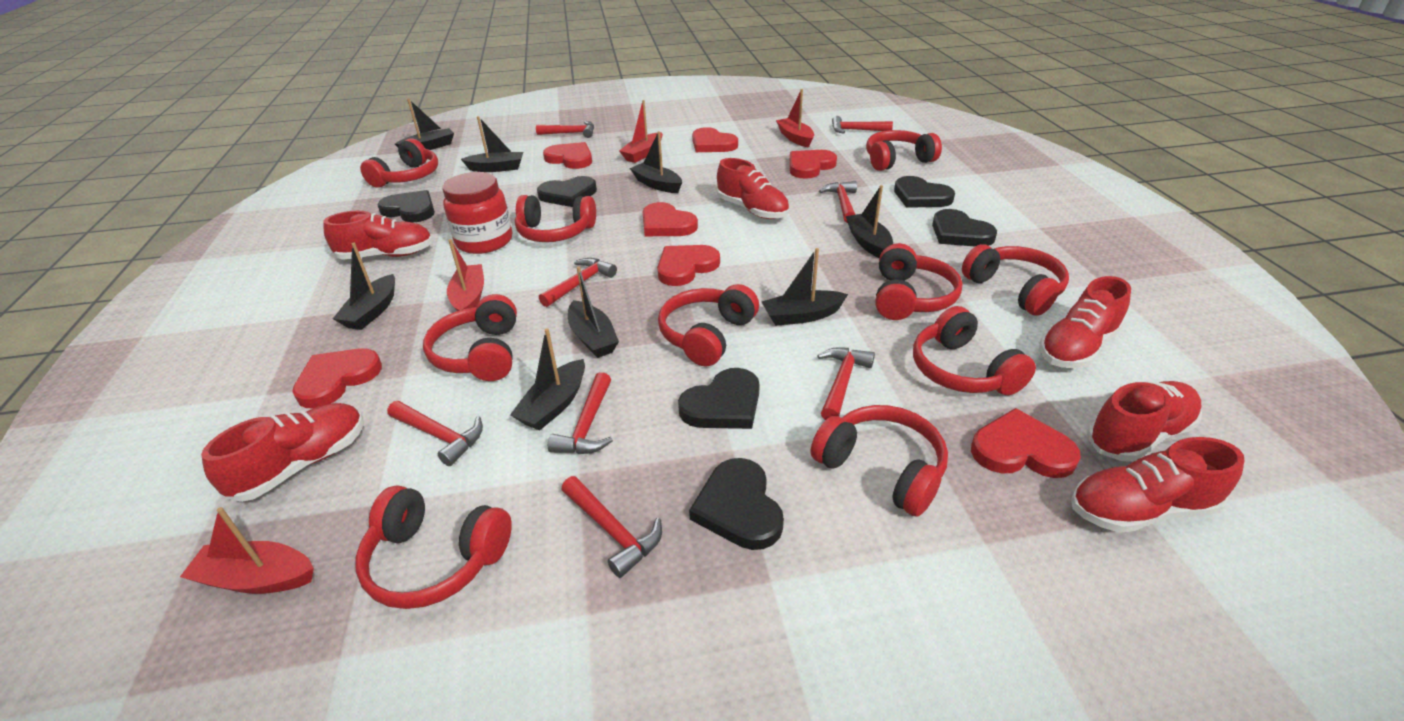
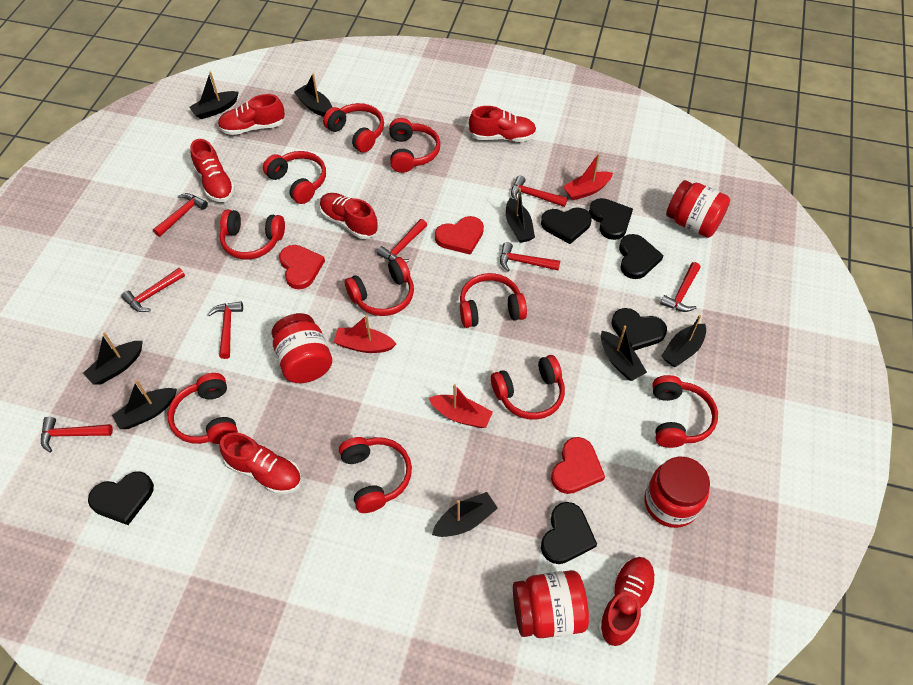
red boat: [180,507,314,594] [447,239,484,311] [619,100,663,163] [776,89,814,148] = 4 -> [333,315,396,353] [429,384,493,428] [563,153,613,200] = 3
red heart: [292,348,382,408] [543,142,592,169] [642,202,698,236] [657,245,720,286] [692,127,738,152] [790,150,837,179] [971,408,1081,478] = 7 -> [279,245,325,289] [435,216,484,255] [551,437,605,494] = 3
red jar: [443,172,512,254] = 1 -> [272,313,332,383] [513,570,589,638] [644,457,710,528] [666,180,730,238] = 4

